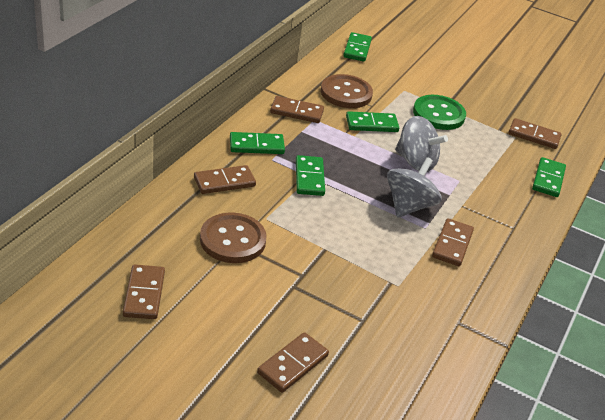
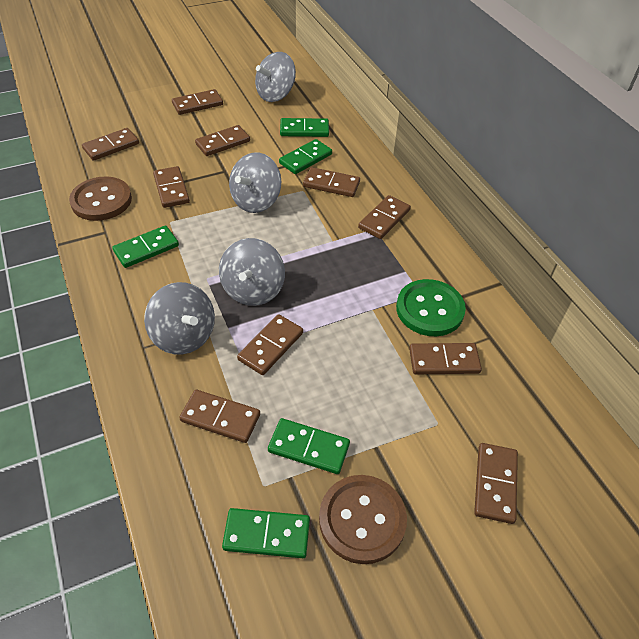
brown domino: [123,264,165,319] [194,165,256,194] [257,332,329,393] [270,96,324,123] [432,218,474,266] [509,118,561,149] = 6 -> [82,128,139,161] [153,166,190,208] [172,89,223,115] [179,390,260,443] [195,125,250,156] [237,314,303,375] [303,167,360,197] [358,195,411,239] [409,343,482,374] [474,443,518,524] = 10
grey spinning top: [387,157,442,218] [395,116,448,172] = 2 -> [144,282,215,355] [219,238,285,306] [229,153,281,213] [255,52,296,102] = 4

